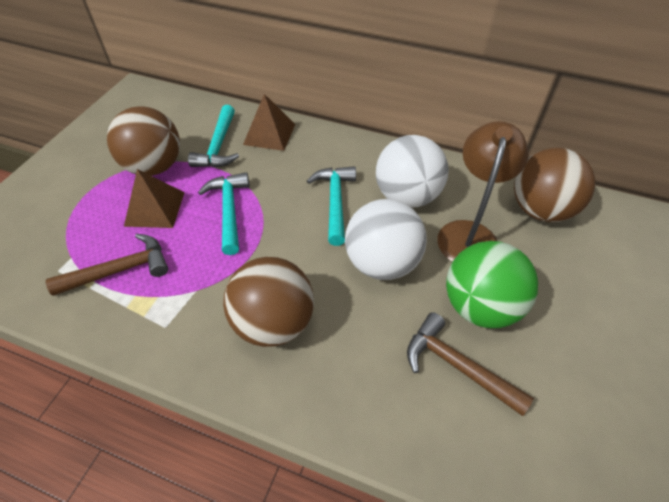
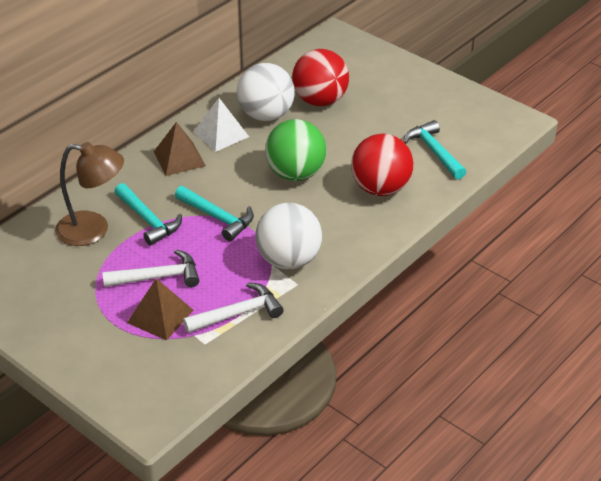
brown ball: [107,106,180,176] [223,257,314,347] [514,148,595,222] = 3 -> none = 0
brown hammer: [46,234,168,296] [407,312,534,416] = 2 -> none = 0
red ball: none = 0 -> [292,49,349,106] [351,134,414,196] = 2
white hammer: none = 0 -> [102,250,200,287] [183,282,284,333] = 2
white pyramid: none = 0 -> [193,98,249,152] = 1

